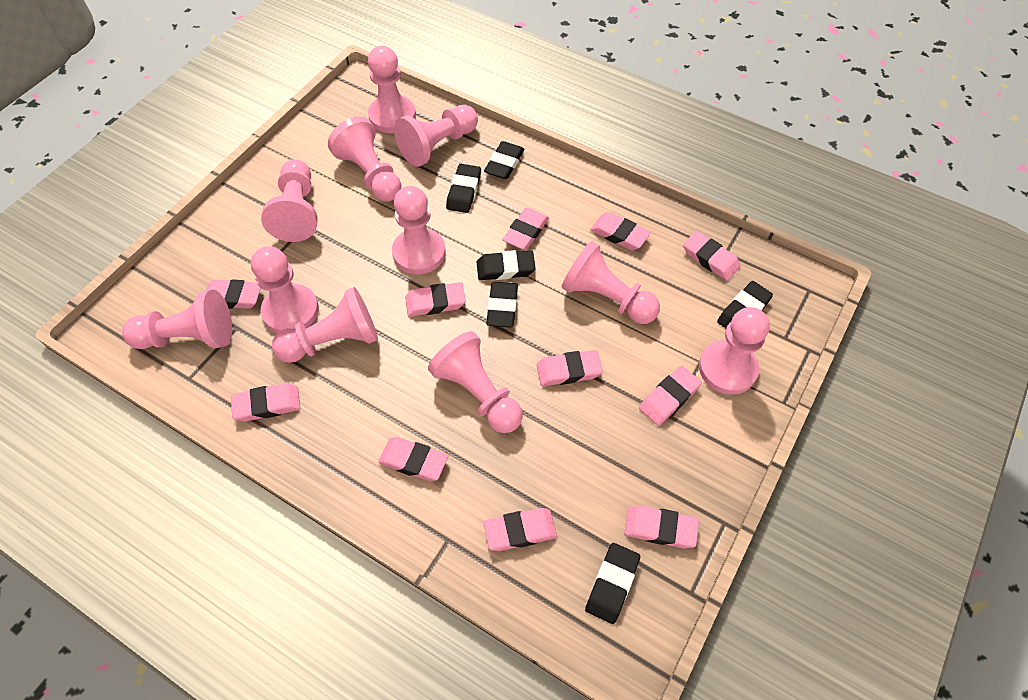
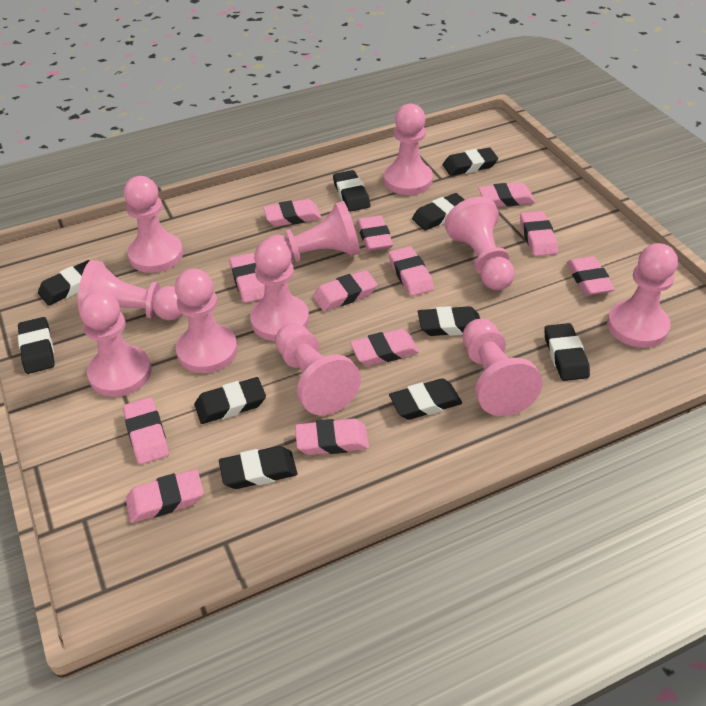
black eraser: [446,164,481,213] [477,250,536,280] [484,141,524,179] [486,282,518,327] [585,543,640,624] [717,281,773,328] = 6 -> [18,317,55,374] [38,260,90,306] [194,377,266,424] [219,446,297,489] [333,170,370,212] [389,378,462,420] [412,193,465,230] [418,306,480,336] [443,148,498,176] [544,323,590,381] = 10
pink eraser: [206,279,261,309] [231,383,300,422] [378,437,448,481] [405,282,466,317] [483,508,557,551] [502,208,549,250] [537,350,603,386] [590,212,651,250] [624,505,699,548] [639,366,702,426] [683,231,741,281] = 11 -> [123,397,169,464] [126,469,204,523] [229,253,265,303] [263,199,322,227] [295,419,369,455] [313,270,377,311] [350,329,419,366] [357,215,393,251] [388,246,434,296] [478,183,535,207] [520,211,558,256] [567,256,615,296] = 12

